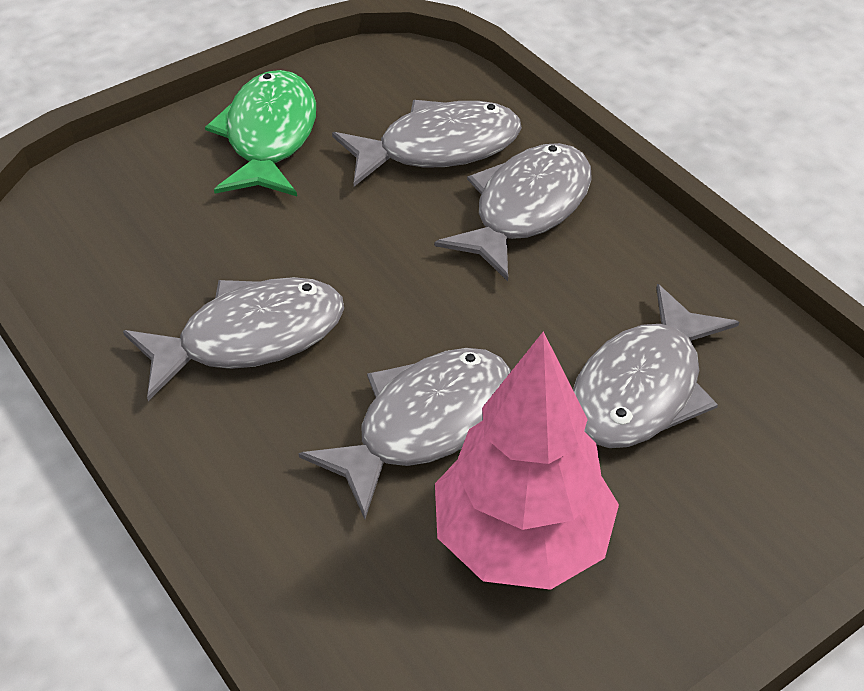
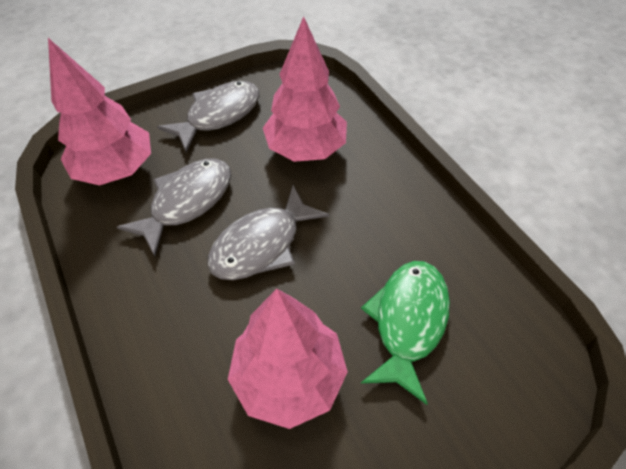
grey fish: [123,277,344,401] [299,348,511,519] [332,100,522,187] [434,143,592,281] [573,284,739,448] = 5 -> [117,158,231,256] [157,81,259,153] [207,185,330,280] = 3
pink tree: [435,331,619,590] = 1 -> [48,38,151,185] [228,289,348,429] [263,16,347,162] = 3

